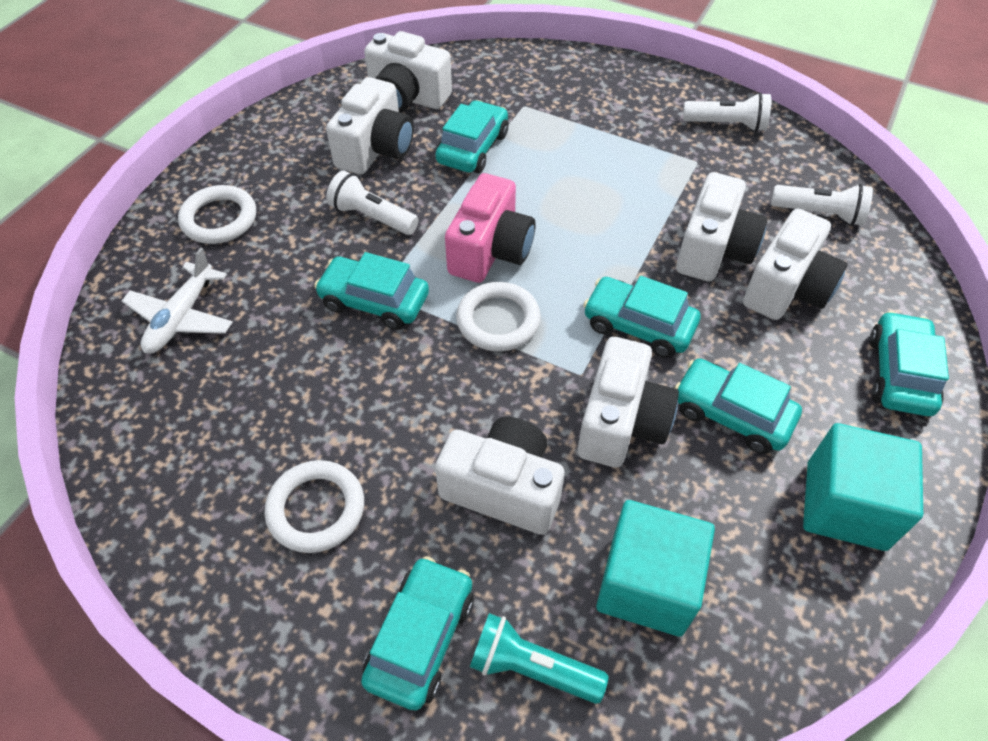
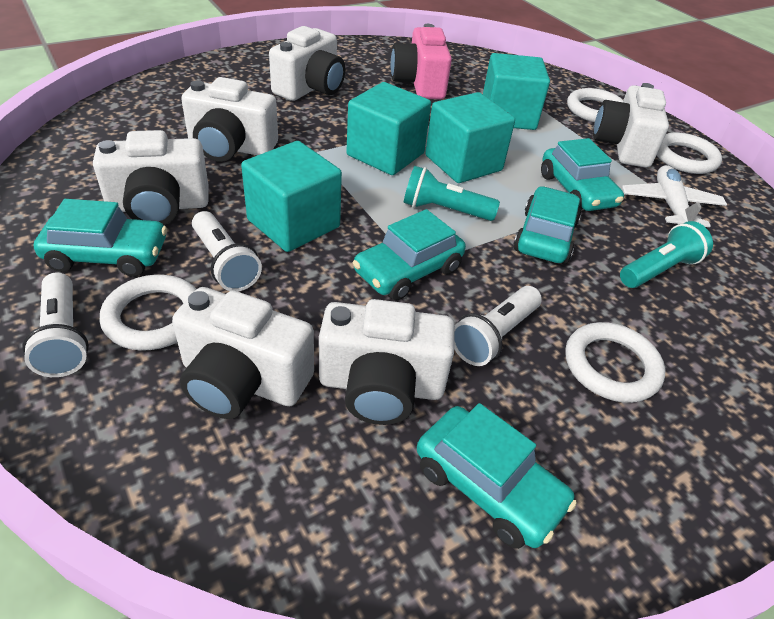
turquoise car: [314,252,429,330] [361,556,474,710] [435,100,508,173] [583,276,701,358] [675,358,802,454] [870,311,949,416] = 6 -> [34,199,167,277] [353,209,466,300] [417,403,577,549] [513,186,581,264] [541,138,624,211] = 5
turquoise cube: [596,500,715,637] [803,423,923,551] = 2 -> [241,141,342,252] [346,82,431,175] [425,92,515,183] [483,53,550,130] = 4
turquoise flashlight: [470,613,609,704] = 1 -> [404,166,500,221] [620,221,713,288] = 2
white ring: [178,185,256,244] [265,460,364,553] [456,282,541,351] = 3 -> [100,275,196,350] [565,322,666,403] [567,88,623,122] [657,133,722,174] = 4

